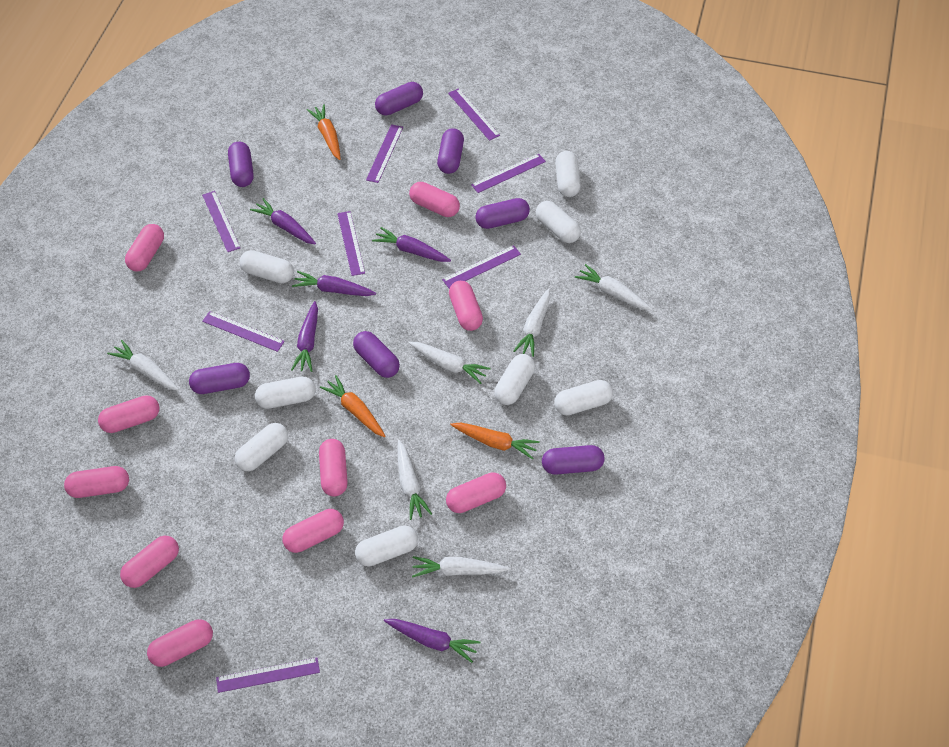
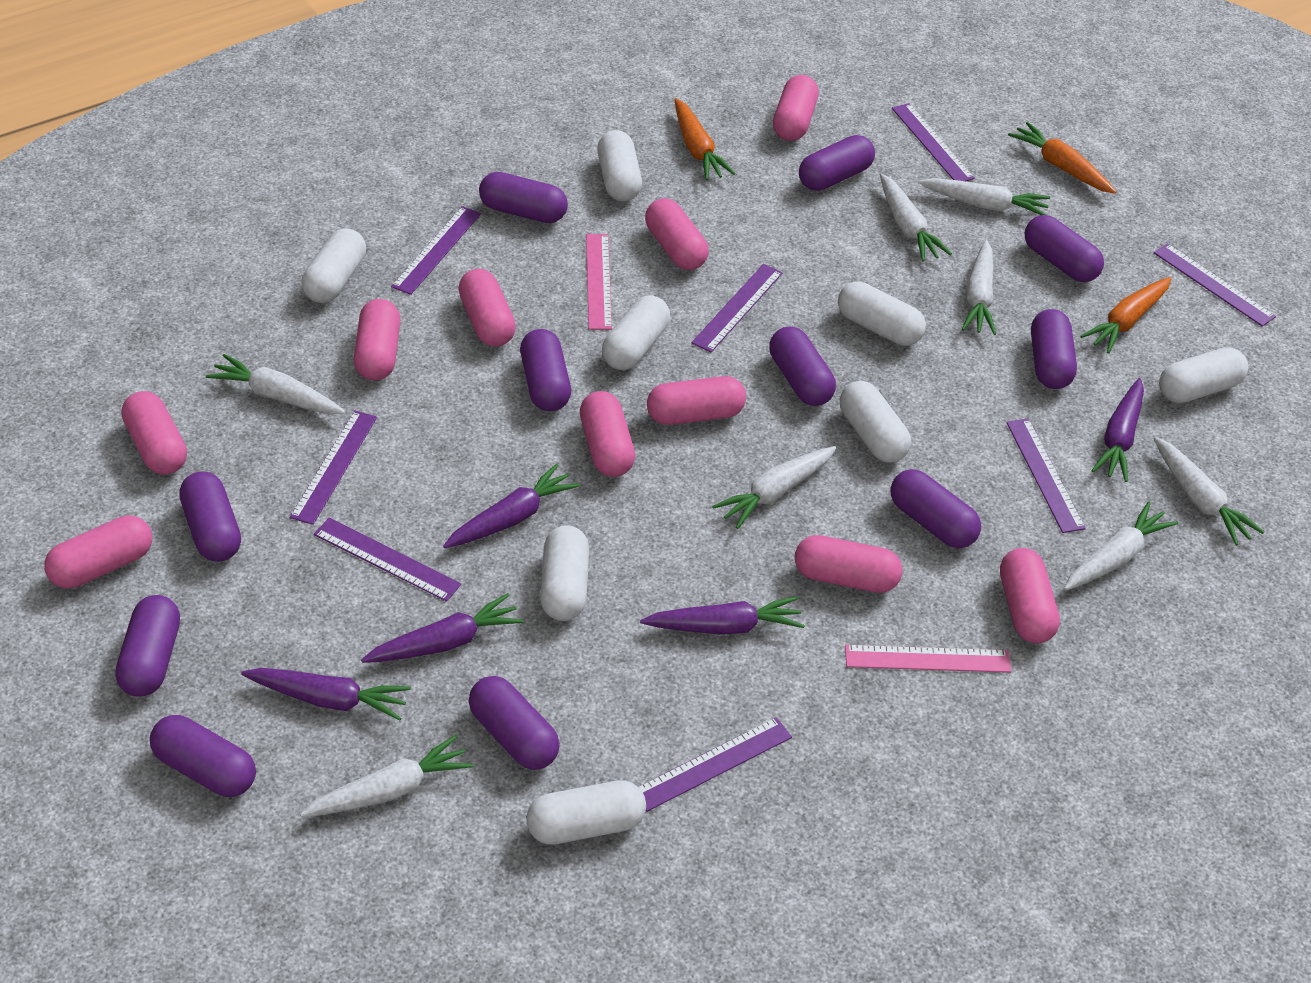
pink ruler: none = 0 -> [586,234,612,330] [845,645,1012,673] = 2
purple capsule: [189,363,250,394] [228,142,254,187] [353,331,400,378] [375,82,423,116] [437,128,464,174] [475,198,530,229] [542,445,605,475] = 7 -> [115,595,180,697] [150,715,256,797] [179,472,241,562] [469,676,560,770] [479,172,568,223] [520,329,571,411] [769,326,836,406] [799,135,875,191] [891,469,981,548] [1025,215,1104,282] [1031,309,1077,389] = 11
white carrot: [107,340,179,391] [397,440,432,520] [409,342,490,384] [412,556,509,578] [514,289,550,357] [575,264,652,310] = 6 -> [206,354,346,414] [300,735,473,817] [712,446,836,529] [880,173,952,261] [918,178,1050,215] [962,240,996,335] [1064,502,1178,590] [1154,437,1264,546] = 8

